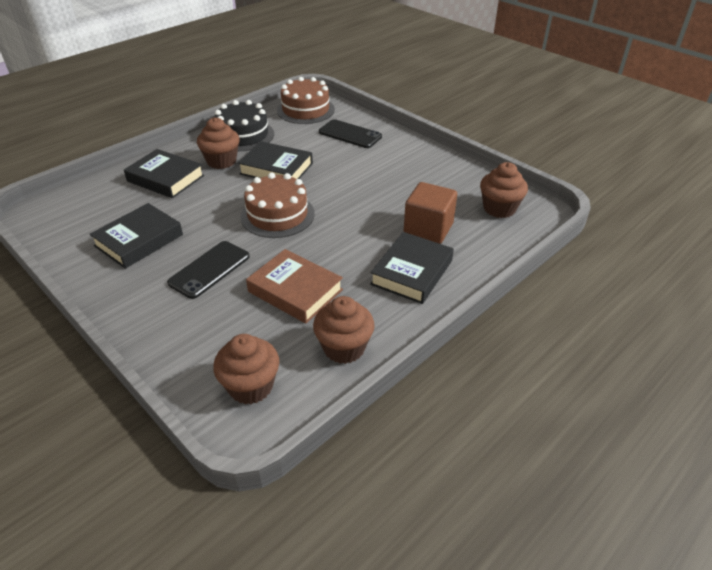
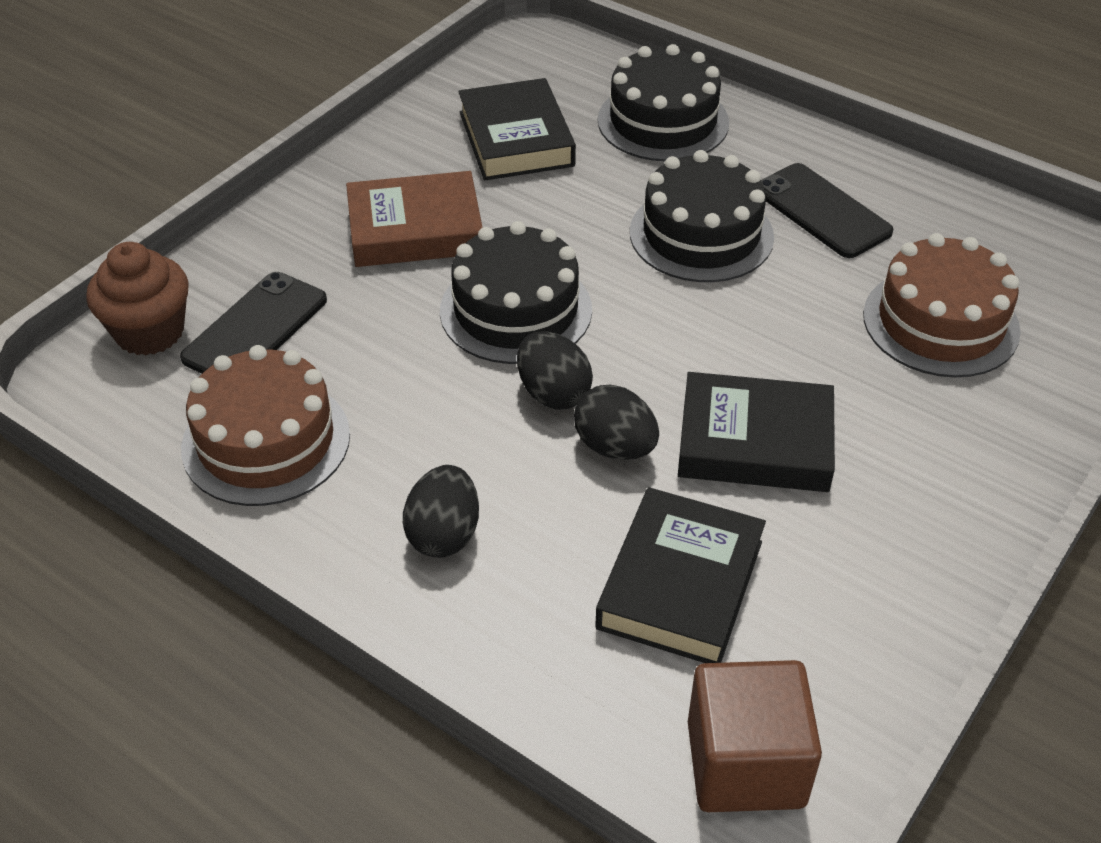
black book: [89,203,183,269] [124,149,204,198] [238,141,313,179] [370,232,454,304] = 4 -> [458,78,576,180] [595,487,766,663] [678,372,835,492] = 3
black cake: [215,100,274,151] = 1 -> [440,221,592,364] [598,44,729,161] [630,150,774,282] = 3
black egg: none = 0 -> [403,465,479,558] [517,331,593,410] [574,385,659,460] = 3
brown cupcake: [197,117,240,169] [213,334,279,404] [313,296,375,364] [480,162,528,218] = 4 -> [86,242,189,356] = 1

